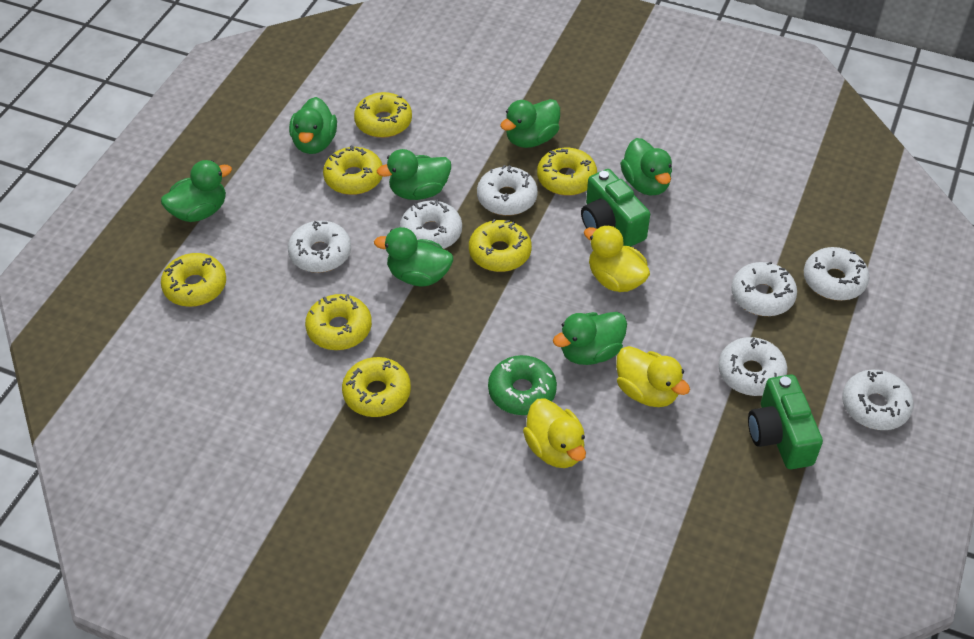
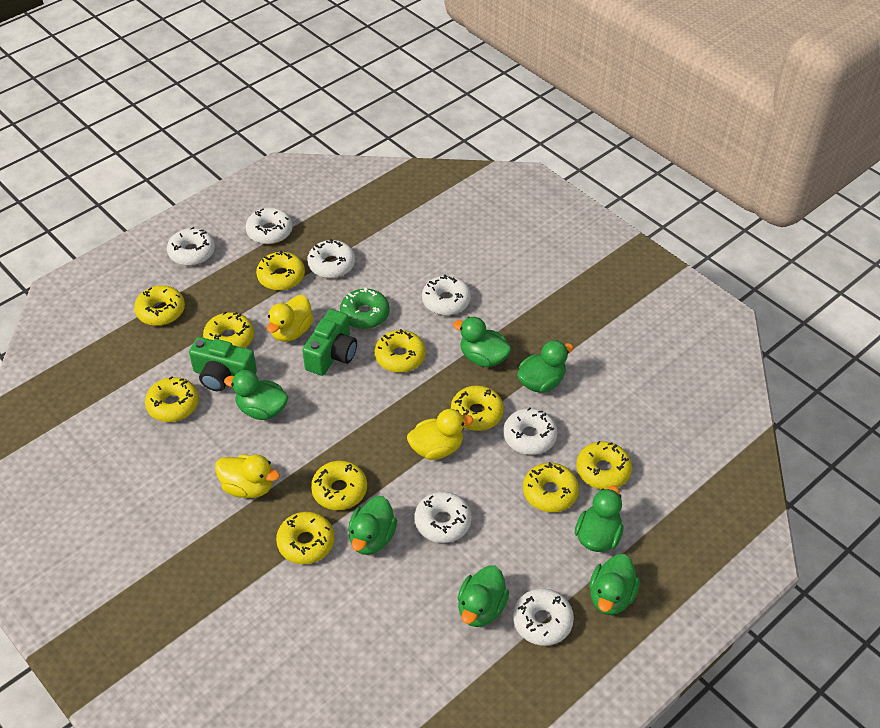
yellow donut: [161,253,226,307] [305,294,372,350] [323,145,383,195] [342,357,411,417] [354,92,412,138] [469,219,532,272] [537,148,597,196] = 7 -> [134,285,185,326] [145,376,199,422] [203,312,254,348] [256,251,305,290] [276,512,335,564] [311,461,367,510] [375,329,426,373] [451,385,504,431] [523,462,579,512] [576,441,632,489] = 10

